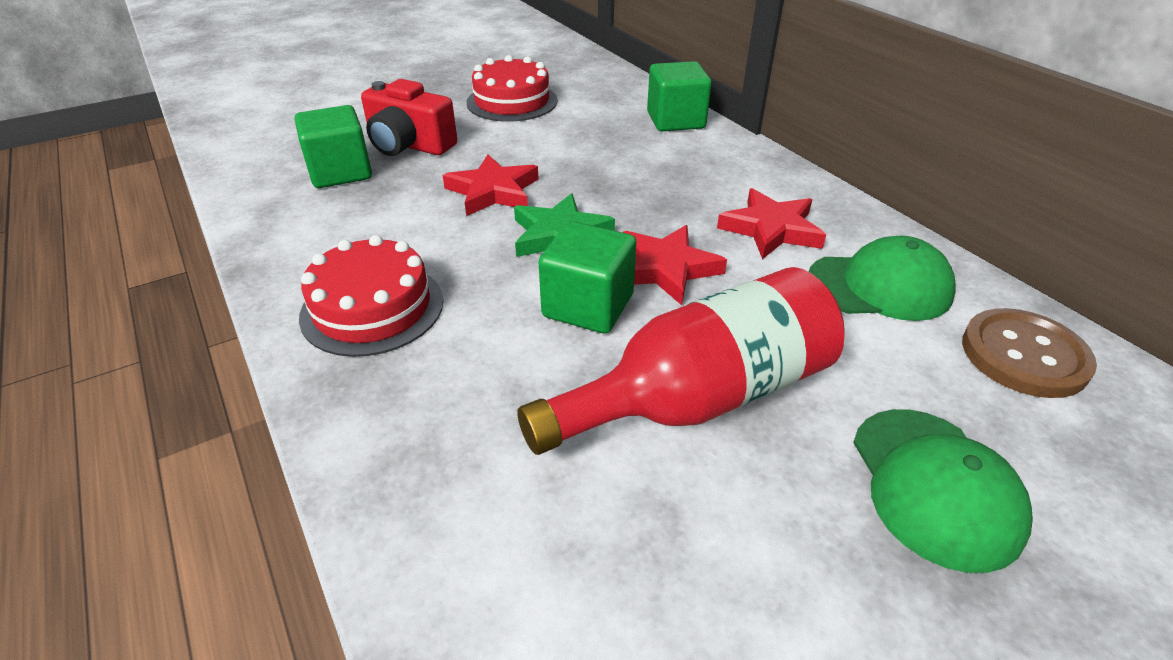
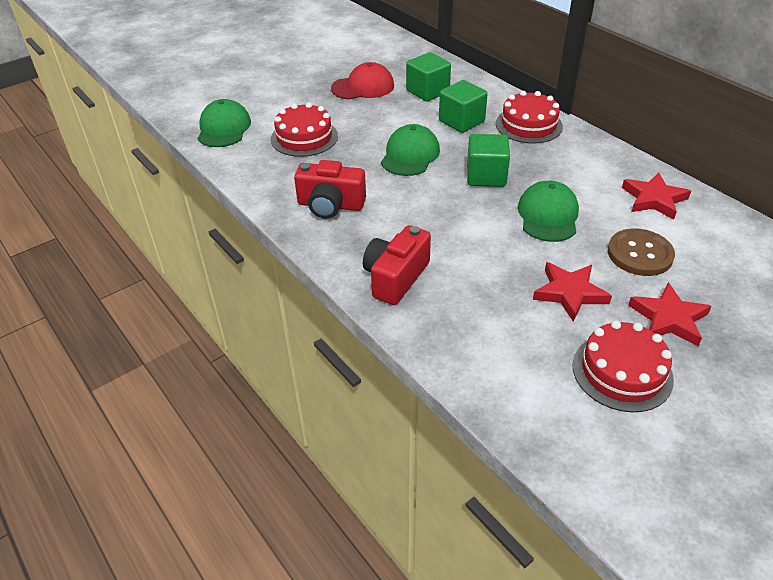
green cap: [809,236,956,321] [853,409,1033,573] = 2 -> [198,99,251,147] [381,124,440,176] [518,181,579,242] = 3
green star: [514,193,615,257] = 1 -> none = 0
red bottle: [517,267,845,455] = 1 -> none = 0
red cake: [299,235,443,357] [466,55,557,122] = 2 -> [271,102,338,157] [496,91,563,144] [572,321,674,412] = 3
red camera: [361,79,457,156] = 1 -> [294,160,366,219] [363,225,431,305] = 2
red cap: none = 0 -> [331,62,394,100] = 1

